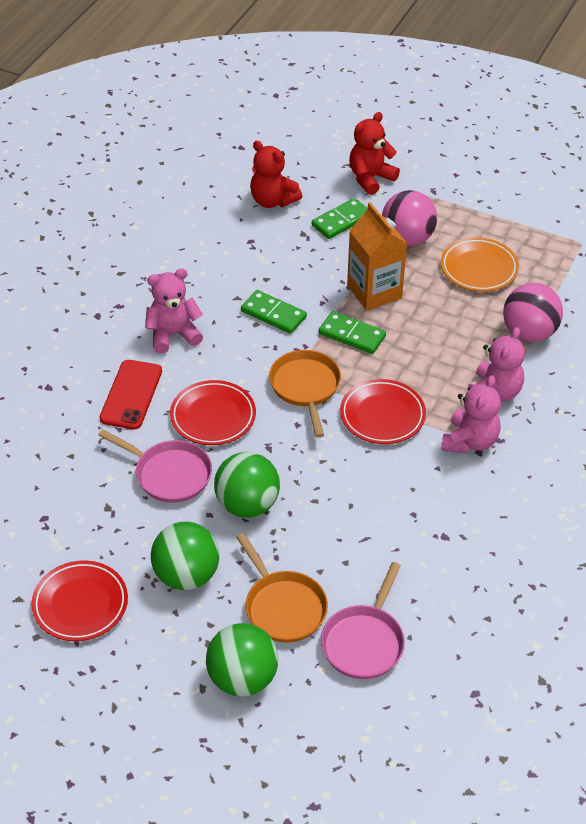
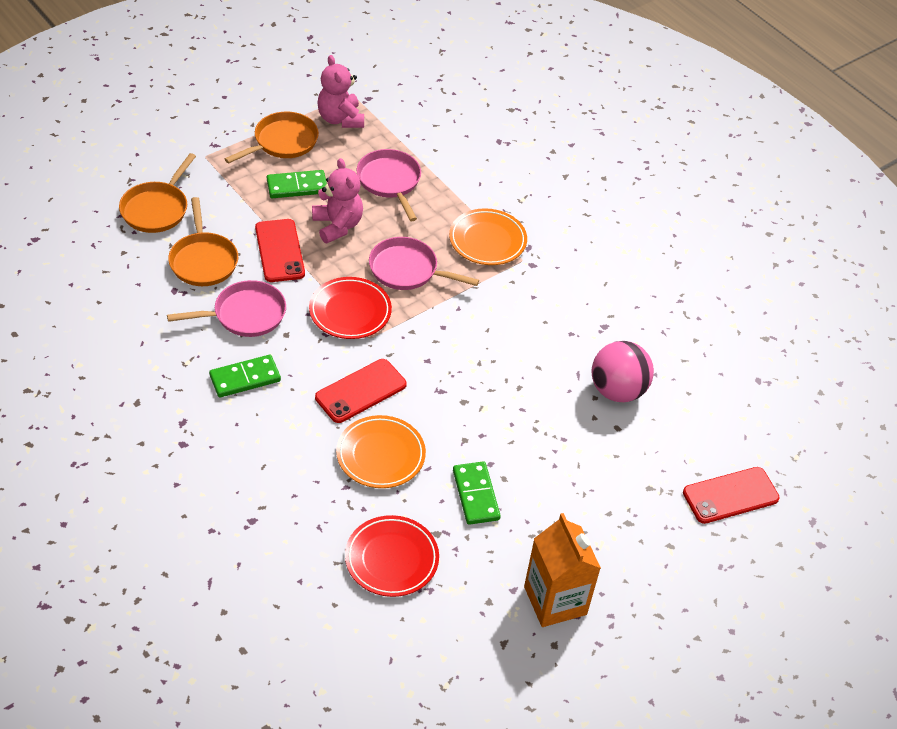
green ball: [151,522,219,590] [206,623,278,697] [214,452,280,518] = 3 -> none = 0
orange pan: [236,533,328,643] [269,350,341,438] = 2 -> [119,153,196,233] [168,197,238,286] [225,111,319,164] = 3
orange plate: [441,237,519,291] = 1 -> [336,415,426,488] [449,208,527,265] = 2
pink ball: [382,190,437,246] [503,283,563,342] = 2 -> [592,341,654,402] = 1
pink pan: [98,429,212,503] [321,562,405,679] = 2 -> [167,280,286,337] [357,149,421,221] [369,237,479,290] = 3
pink teddy bear: [145,268,203,353] [441,375,501,454] [467,327,525,401] = 3 -> [312,158,363,243] [317,55,364,128] = 2
red phone: [99,360,162,429] = 1 -> [255,219,305,282] [315,359,407,423] [683,467,780,524] = 3
red plate: [31,560,128,641] [170,380,256,445] [340,379,426,444] = 3 -> [309,277,392,339] [345,515,439,597] = 2
red teddy bear: [250,141,302,208] [349,112,400,195] = 2 -> none = 0

